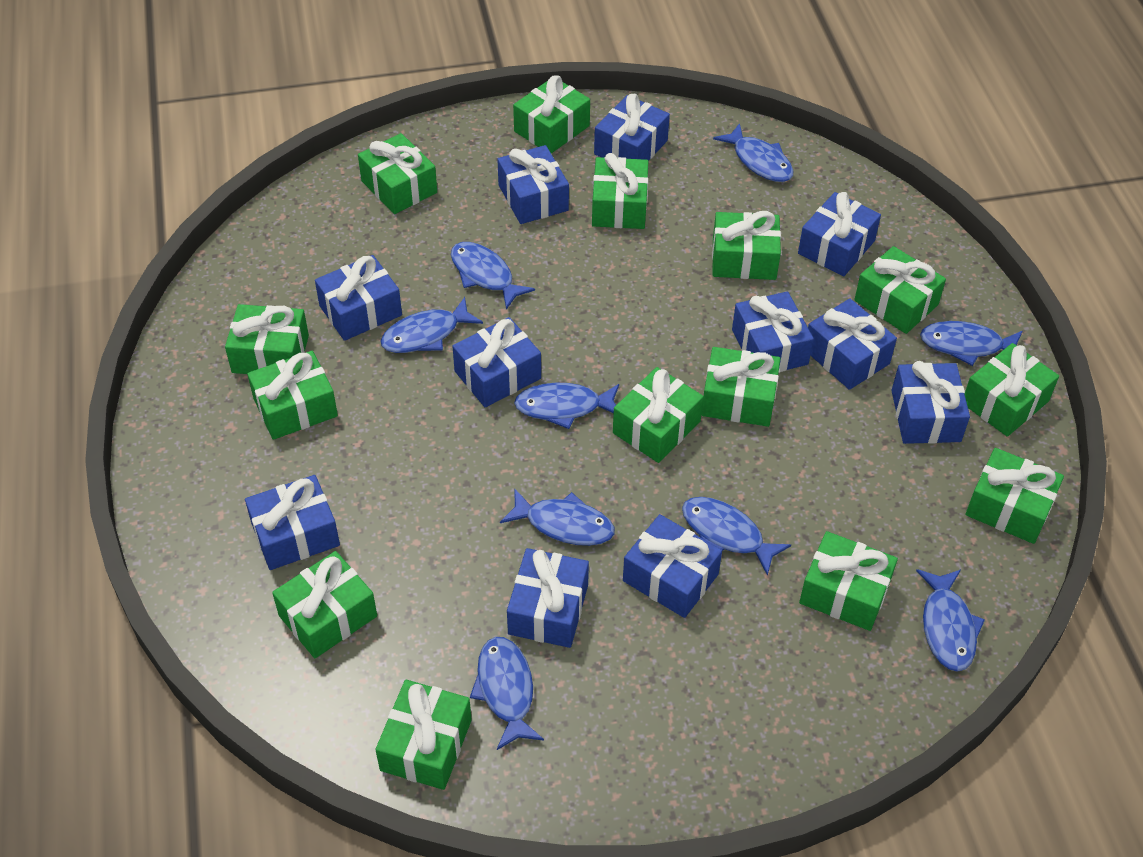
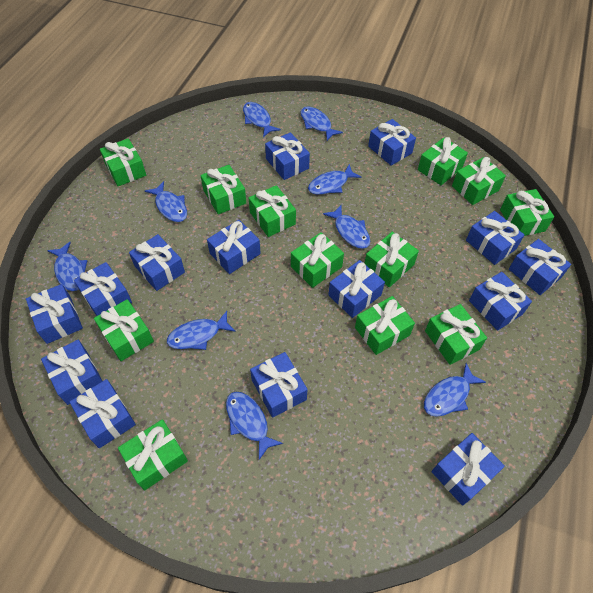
blue gift: [245,475,340,570] [315,255,402,341] [452,317,541,407] [497,145,569,224] [507,548,589,648] [594,94,670,161] [623,514,722,618] [732,291,814,372] [798,192,881,277] [808,298,897,390] [891,361,970,444] = 11 -> [26,284,83,344] [41,340,102,405] [70,379,136,448] [74,262,132,316] [129,234,185,291] [207,220,261,274] [250,352,308,418] [265,132,310,180] [328,260,385,318] [368,119,416,166] [432,433,505,506] [466,211,524,265] [469,272,532,331] [509,239,571,295] = 14
green gift: [225,304,309,374] [247,351,338,440] [272,551,377,658] [358,133,437,214] [375,680,472,790] [513,75,590,153] [592,153,648,229] [613,367,704,463] [701,347,781,427] [712,211,781,280] [799,531,898,631] [854,246,946,334] [965,343,1059,437] [965,448,1064,544] = 14 -> [94,299,154,361] [100,138,146,186] [118,419,188,490] [201,165,246,214] [249,185,296,237] [291,232,344,288] [355,296,415,355] [365,232,419,287] [418,137,468,185] [425,304,487,365] [452,157,506,205] [500,189,554,236] = 12

